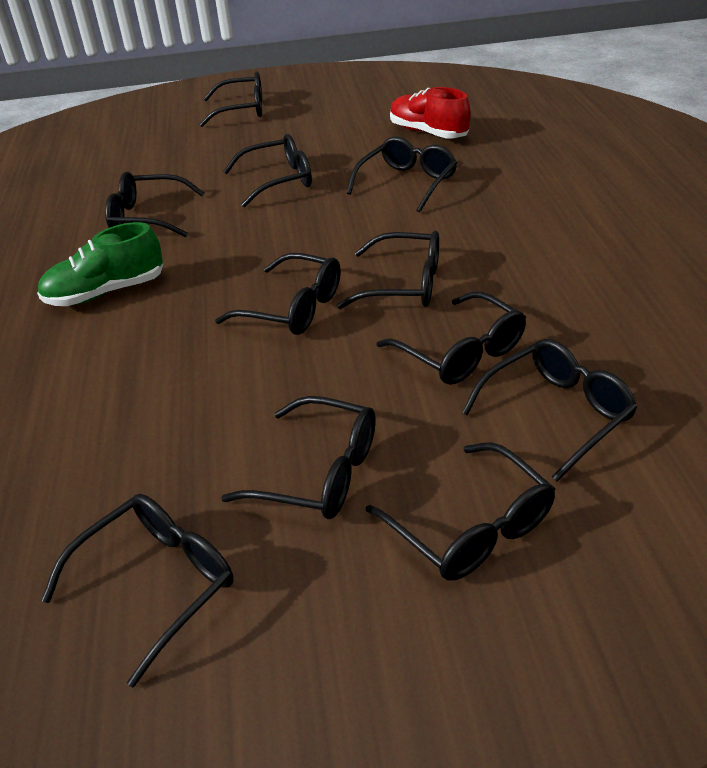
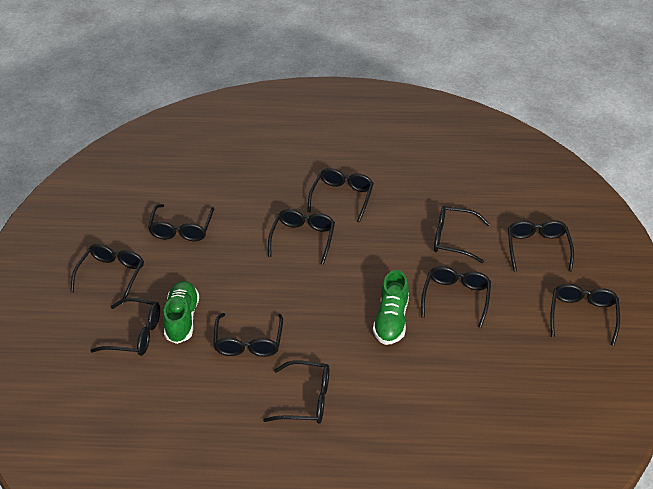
green shoe: [37,222,163,306] = 1 -> [163,281,199,344] [373,270,409,345] = 2
red shoe: [390,87,470,138] = 1 -> none = 0

